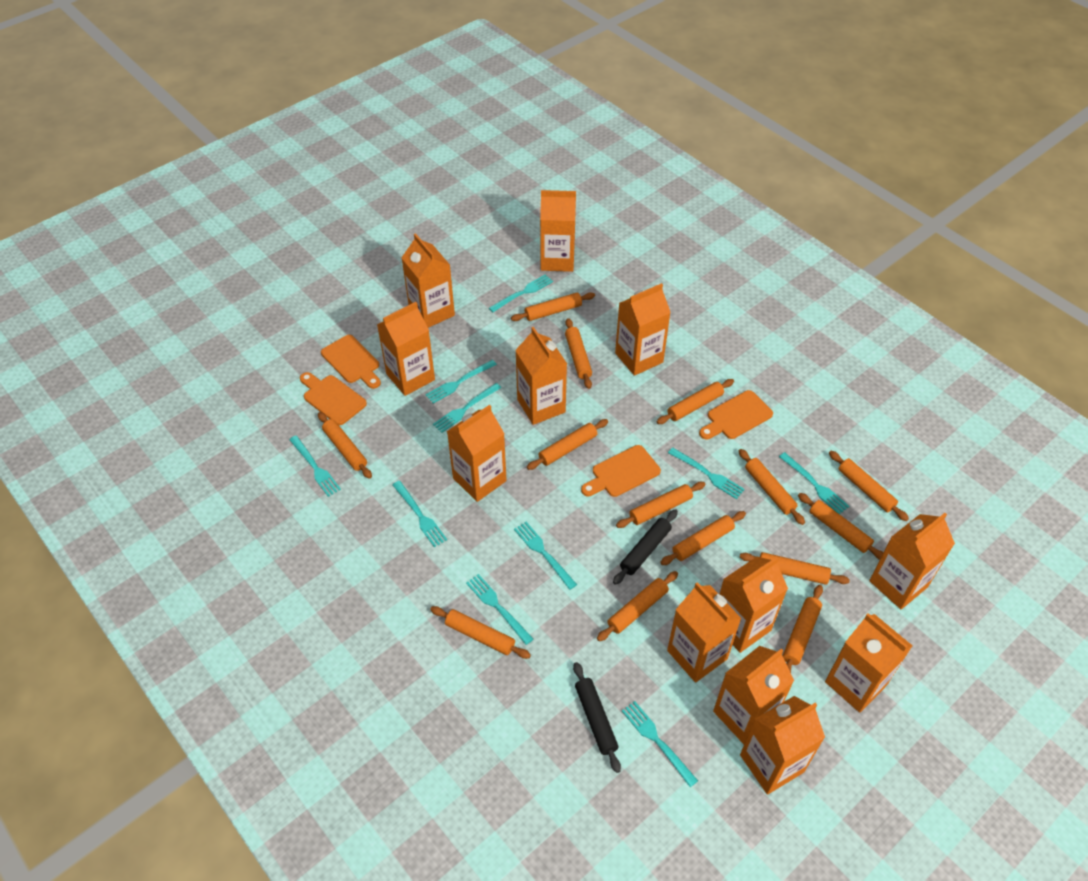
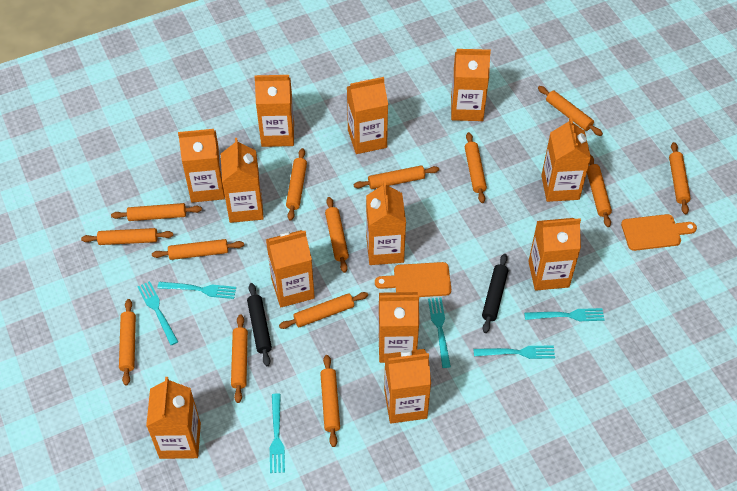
orange cutting board: [300,372,367,425] [321,335,381,389] [581,445,661,497] [699,390,773,439] = 4 -> [375,262,451,297] [621,214,697,251] = 2
turquoise fork: [289,436,341,497] [393,481,447,547] [425,360,497,404] [433,383,501,433] [466,574,533,645] [489,274,553,312] [514,522,577,590] [622,701,698,787] [668,447,745,499] [779,452,849,514] = 10 -> [137,281,178,345] [157,282,236,299] [270,393,285,473] [428,297,451,368] [474,345,555,359] [524,308,604,321] = 6

